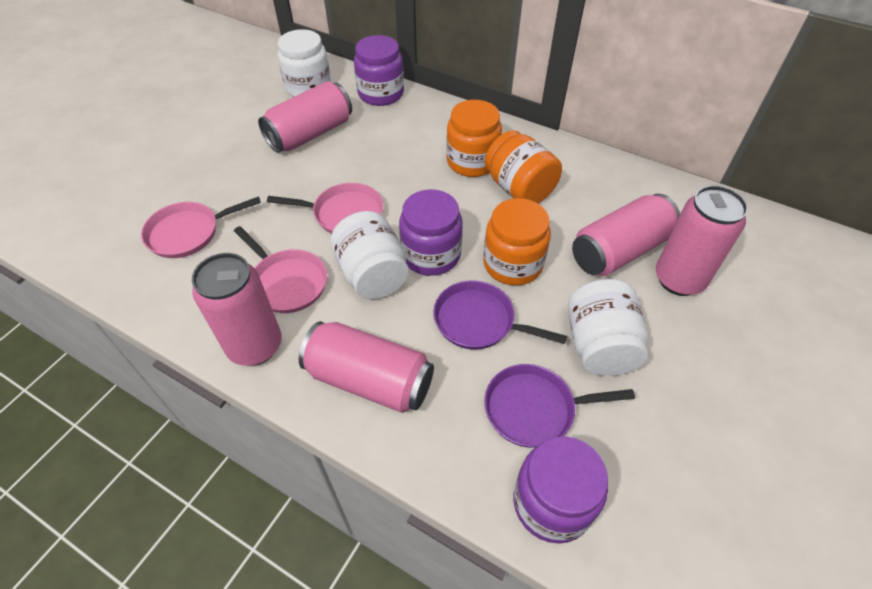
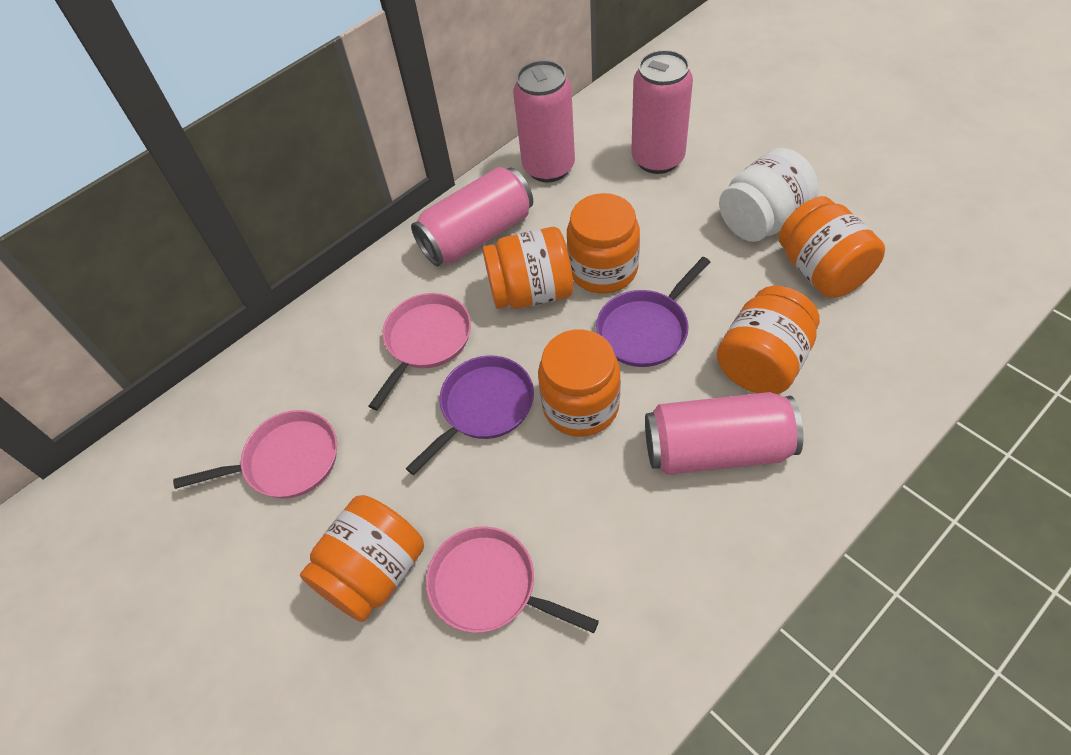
orange jar: [446,100,502,177] [483,198,551,285] [485,130,562,203] = 3 -> [300,495,424,622] [482,227,573,309] [538,329,621,437] [567,193,640,293] [717,286,820,394] [779,196,885,298] = 6
pink can: [192,253,282,366] [258,81,352,153] [299,321,434,413] [572,194,680,276] [656,185,748,296] = 5 -> [411,167,533,266] [513,60,575,182] [631,50,693,174] [645,392,803,475] = 4
purple jar: [354,35,404,106] [399,189,463,276] [513,436,608,544] = 3 -> none = 0
white jar: [278,29,331,97] [330,211,409,299] [568,279,648,376] = 3 -> [719,148,819,242] = 1

